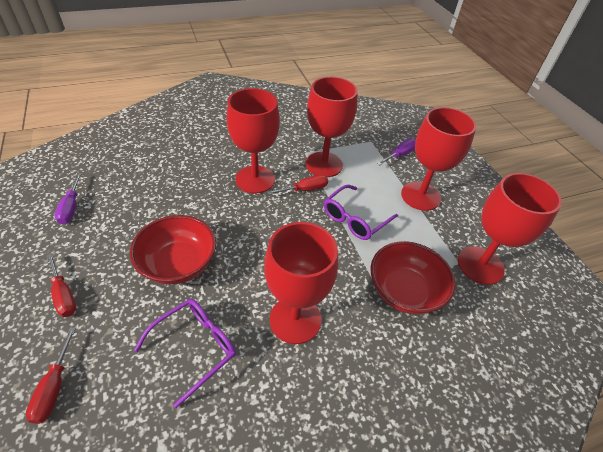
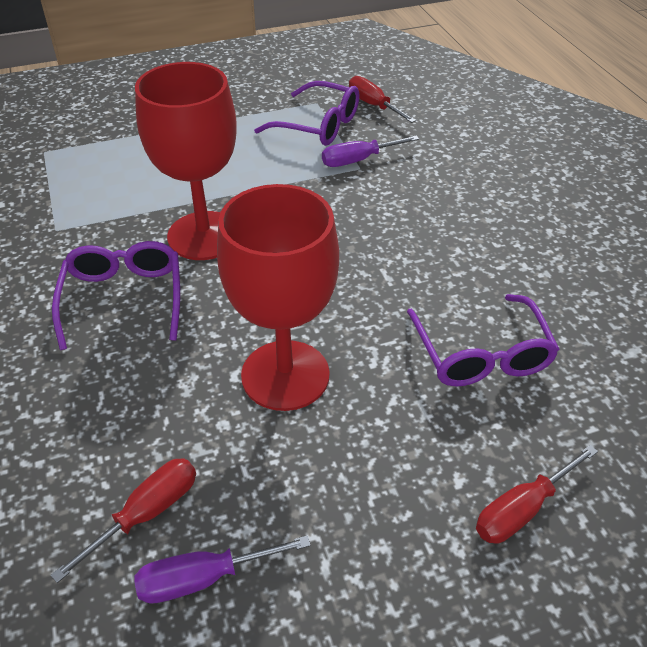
purple glasses: [134,299,236,408] [324,185,398,240] = 2 -> [52,241,180,350] [254,81,359,146] [407,294,559,386] = 3
red bowl: [130,215,216,285] [371,241,455,315] = 2 -> none = 0
red goblet: [227,88,280,194] [264,222,338,344] [306,77,358,177] [401,107,476,211] [458,173,562,285] = 5 -> [135,62,237,260] [217,184,339,411] = 2

